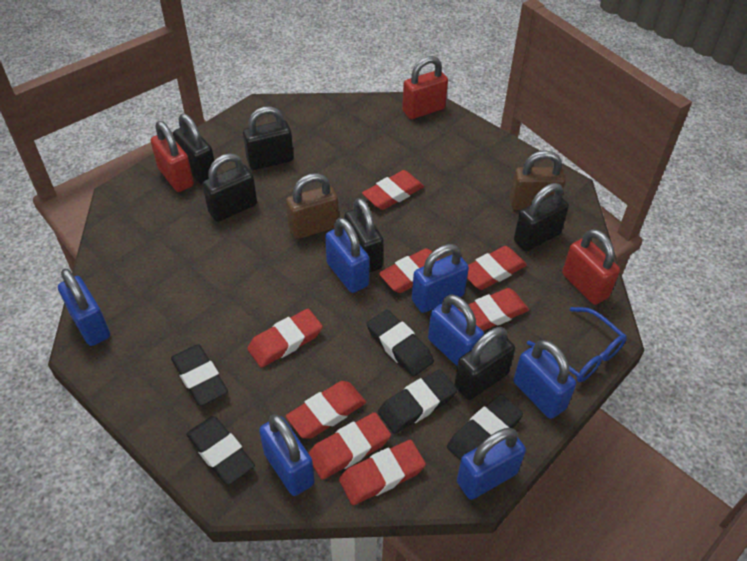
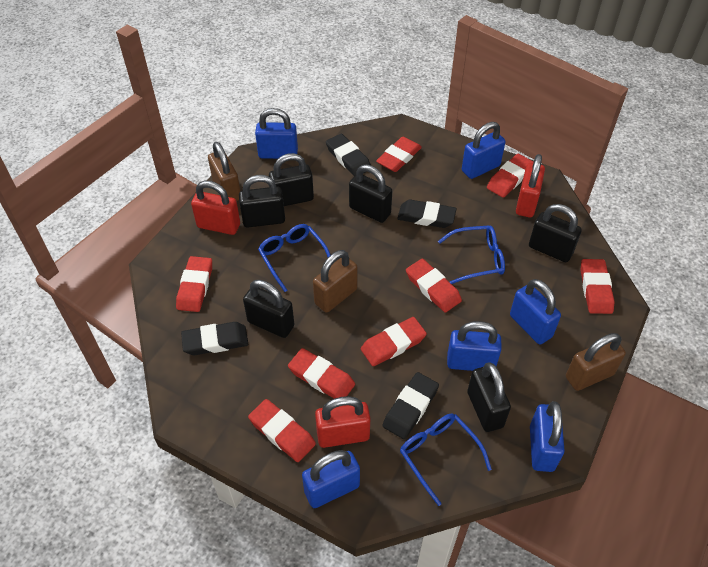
black eraser: [171,345,228,406] [186,416,255,485] [366,309,434,377] [378,369,457,434] [447,394,523,461] = 5 -> [181,322,248,355] [326,134,371,176] [382,372,439,439] [397,200,456,228] = 4
blue glasses: [527,307,627,382] = 1 -> [258,224,330,292] [400,413,492,506] [438,225,505,284] = 3
blue padlock: [58,269,110,346] [259,414,314,496] [325,217,370,293] [412,244,469,313] [428,294,484,366] [457,428,526,500] [513,340,576,419] = 7 -> [255,108,298,159] [302,450,360,508] [447,321,502,371] [462,122,506,179] [510,279,561,344] [530,401,565,472] = 6
brown padlock: [286,173,339,239] [510,150,566,210] = 2 -> [208,142,240,201] [313,250,358,313] [566,333,626,391] = 3

